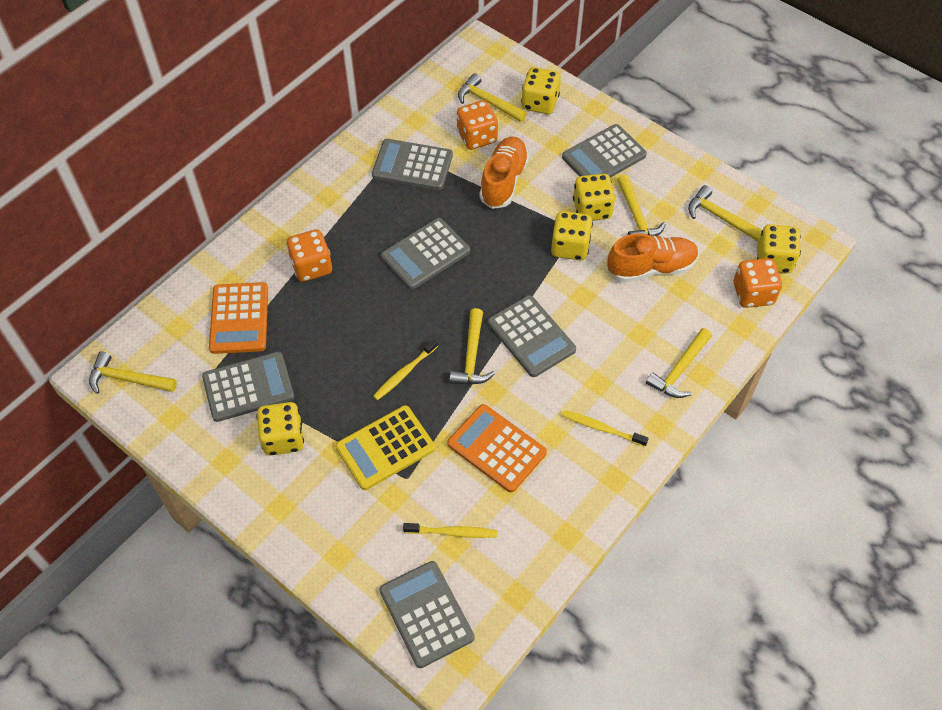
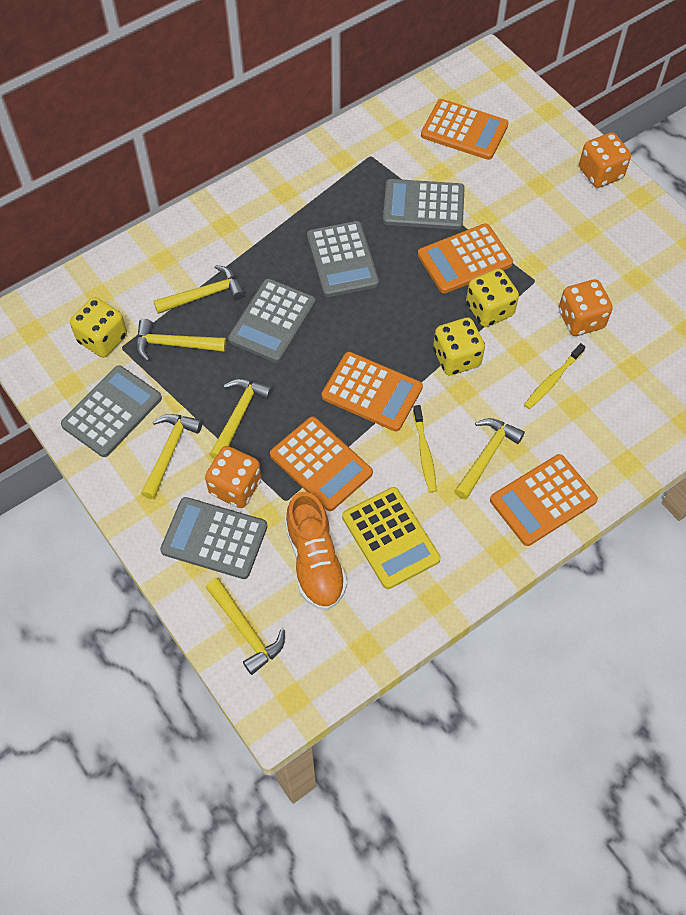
grey calculator: [202,352,294,422] [372,139,453,190] [379,561,475,668] [381,218,470,290] [488,295,576,377] [562,124,647,178] = 6 -> [61,365,162,457] [160,497,267,579] [228,278,316,363] [307,221,379,297] [383,179,465,230] = 5
orange calculator: [209,282,268,354] [447,404,547,493] = 2 -> [270,417,373,511] [321,352,423,432] [418,223,513,293] [421,99,509,160] [490,454,598,546] = 5
orange shoe: [479,137,529,209] [607,233,699,282] = 2 -> [285,492,347,611] = 1
yellow dice: [256,402,304,456] [521,67,561,114] [551,211,593,260] [573,174,615,221] [757,224,801,273] = 5 -> [70,297,127,357] [433,318,485,375] [466,269,519,327] = 3
yellow toothbrush: [373,339,438,400] [403,523,498,538] [562,410,649,447] = 3 -> [413,405,437,493] [524,343,585,409] = 2

